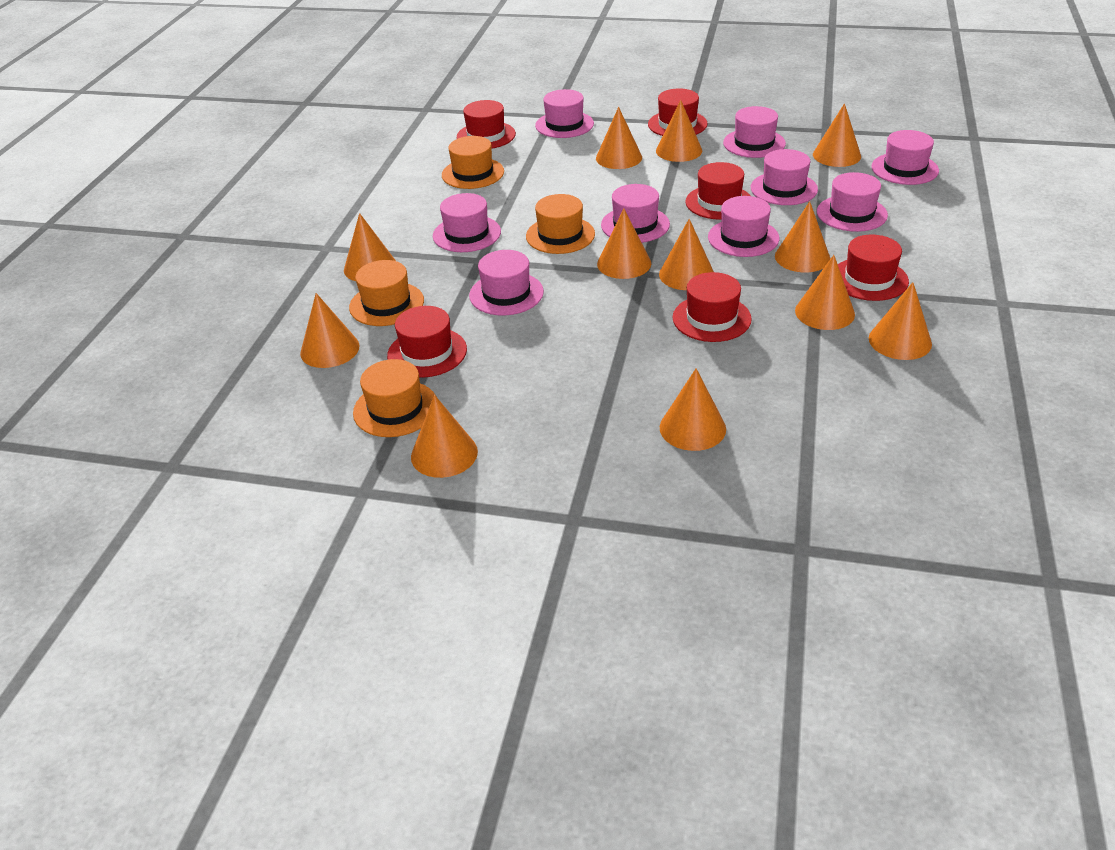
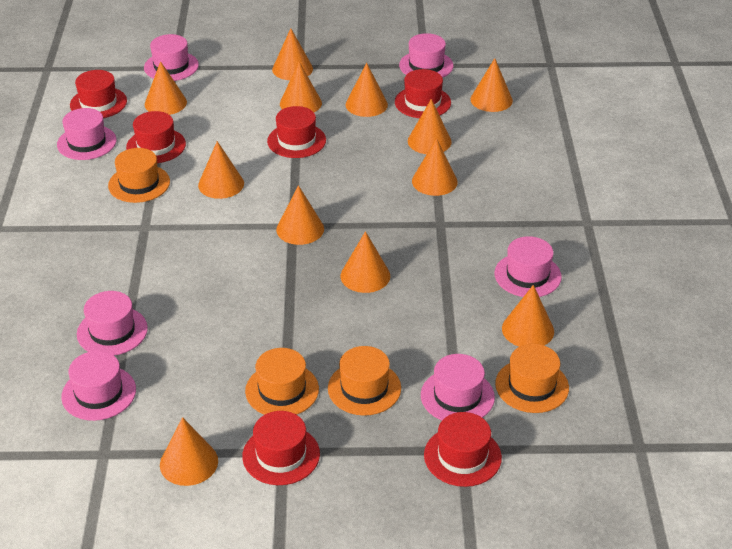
pink hat: [433,193,501,252] [469,250,544,315] [535,89,594,138] [601,184,670,243] [708,196,779,257] [723,106,786,158] [751,149,818,205] [817,172,888,232] [871,130,939,185] = 9 -> [57,108,117,160] [61,351,136,421] [77,291,148,356] [144,34,199,81] [399,33,454,78] [421,354,495,421] [494,236,562,297] = 7

